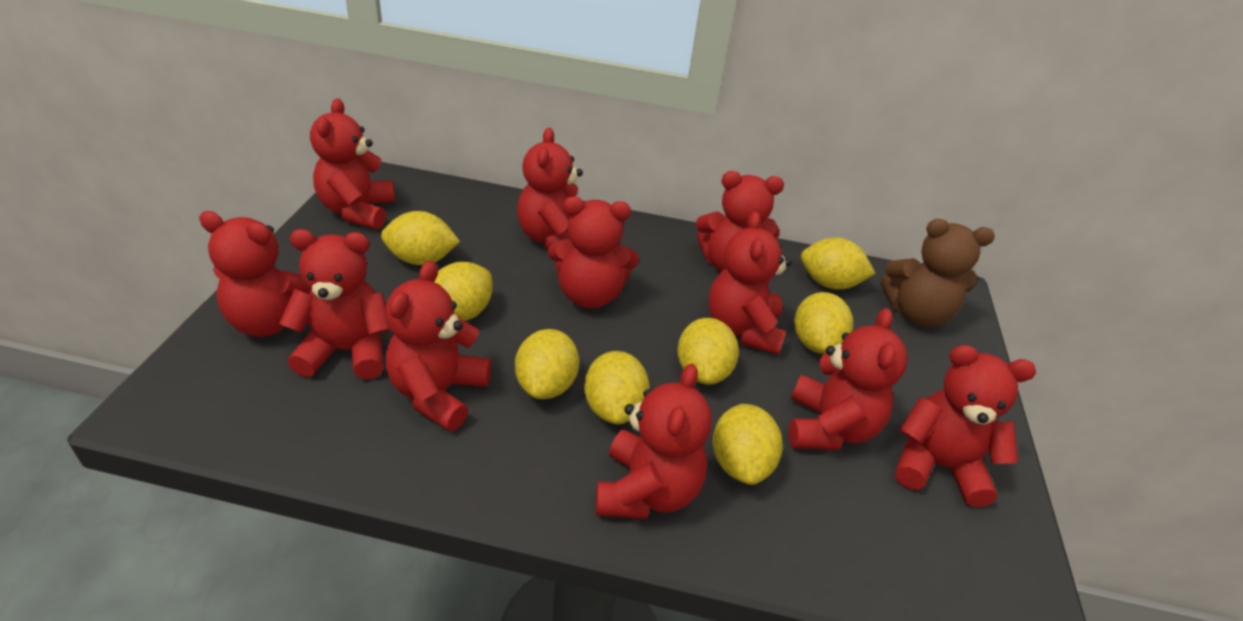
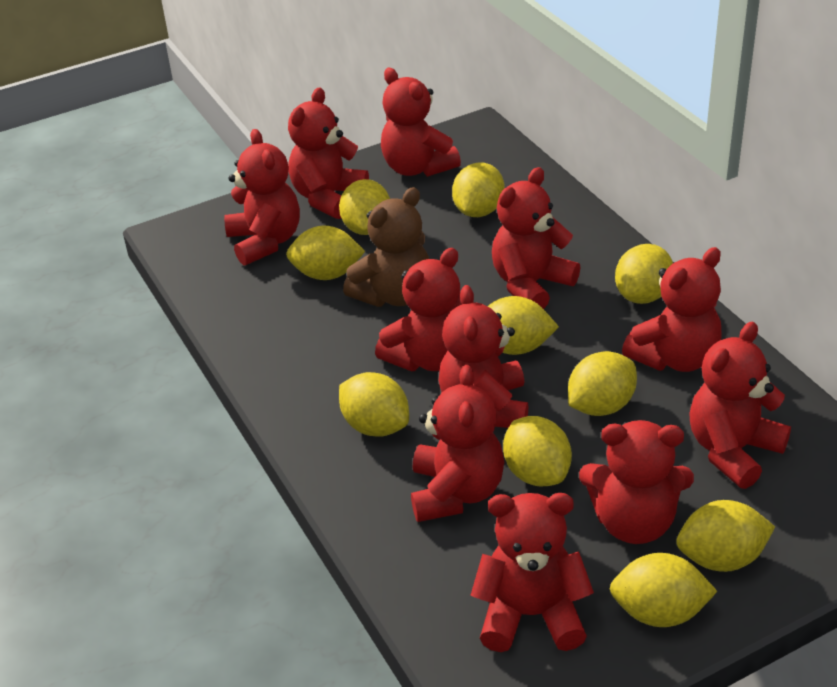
yellow lemon: [381,211,460,265] [434,262,492,321] [515,329,579,399] [584,351,649,424] [677,318,739,384] [713,404,783,485] [794,292,853,354] [801,237,876,289] = 8 -> [286,226,365,280] [339,179,390,235] [339,372,409,437] [452,162,505,217] [488,296,559,355] [503,416,572,486] [568,351,637,416] [610,553,717,627] [615,244,673,304] [676,500,775,572] = 10

